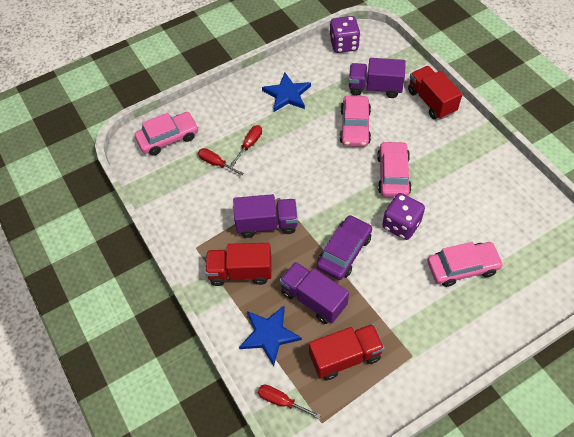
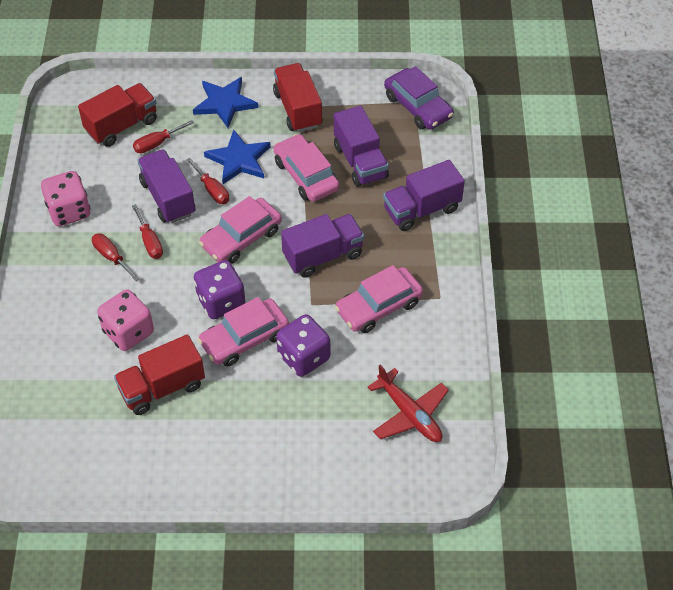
pink dice: none = 0 -> [41,171,91,226] [97,290,154,351] = 2
purple truck: [233,194,298,238] [279,262,349,324] [349,58,406,98] = 3 -> [137,149,195,223] [281,214,364,278] [334,106,389,187] [383,160,465,231] = 4
red plane: none = 0 -> [368,365,449,442] = 1
red screwdriver: [198,148,244,176] [231,125,262,165] [258,385,321,419] = 3 -> [92,234,140,281] [132,204,163,259] [133,120,194,153] [186,158,229,204] = 4

